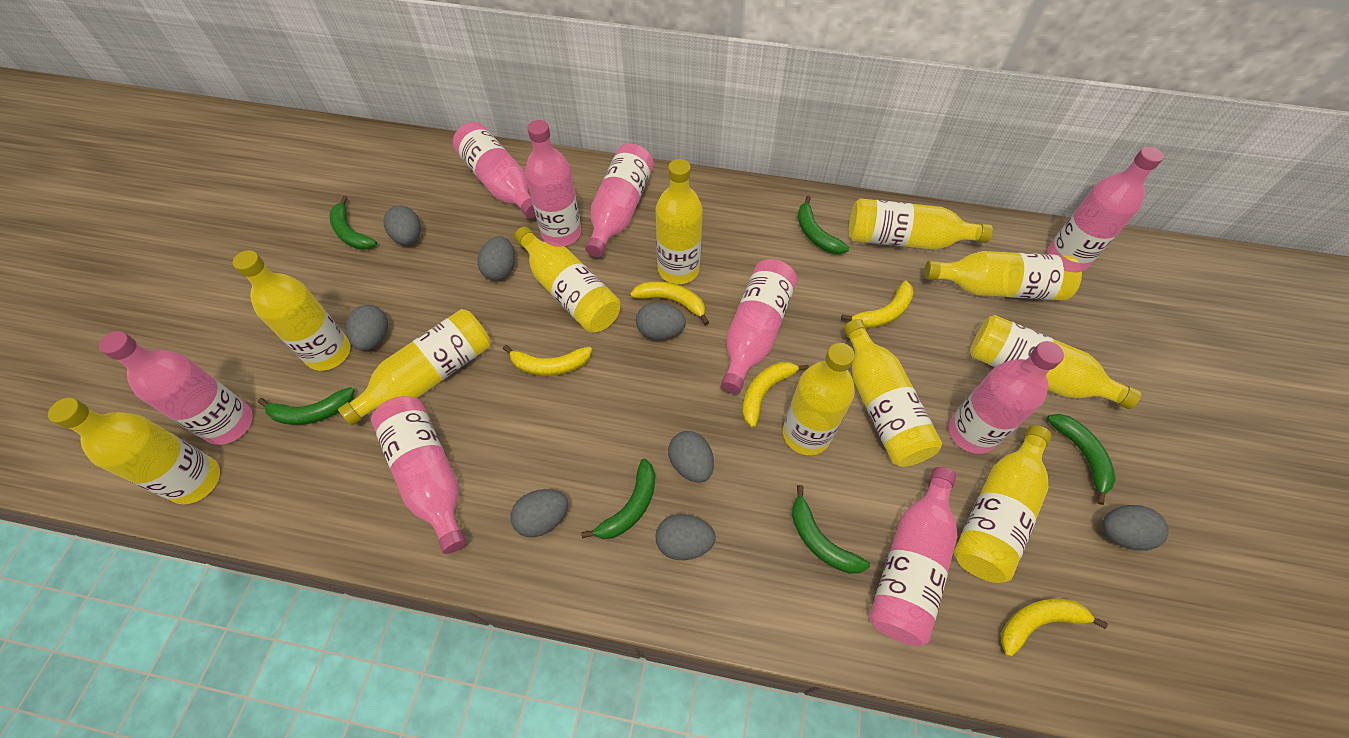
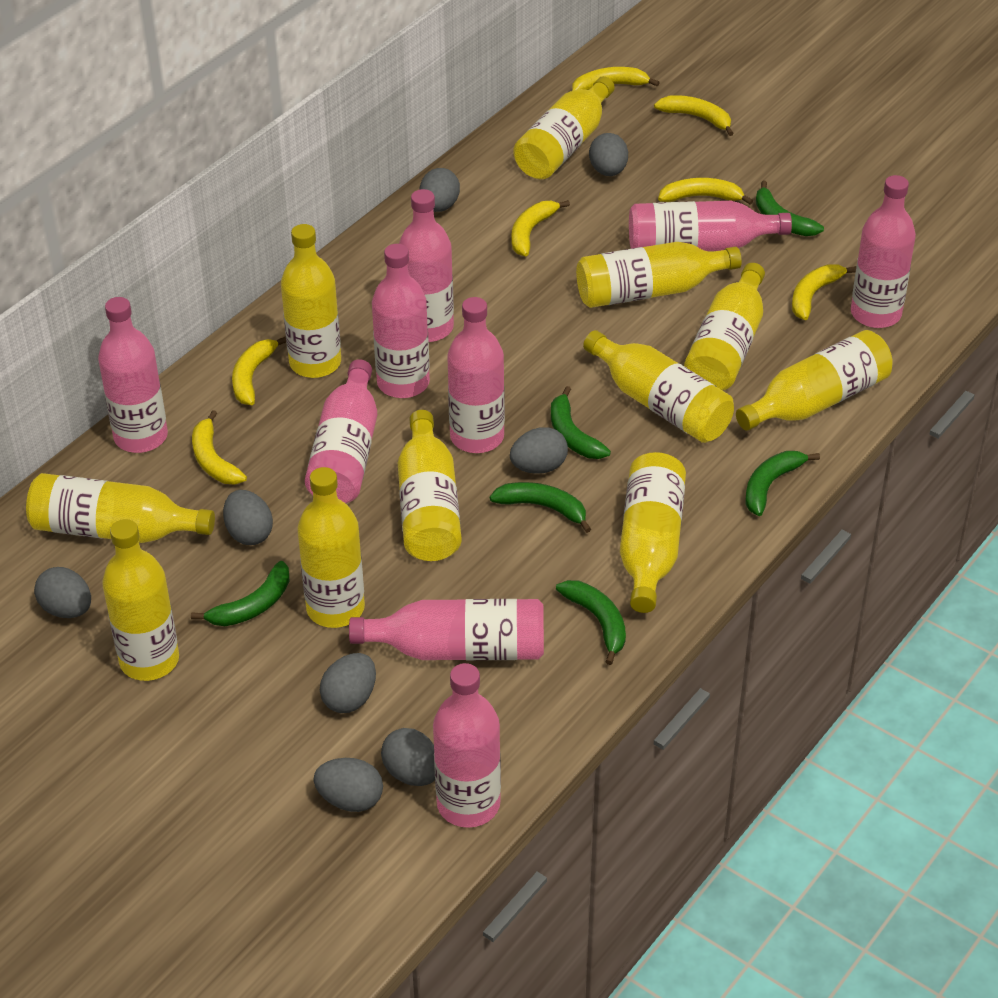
yellow banana: [503,345,592,376] [630,281,709,325] [742,362,809,427] [841,281,914,328] [1001,599,1108,657] = 5 -> [192,410,247,485] [232,336,286,405] [511,200,570,256] [572,67,660,91] [654,95,734,136] [658,178,753,205] [792,264,856,320] = 7

